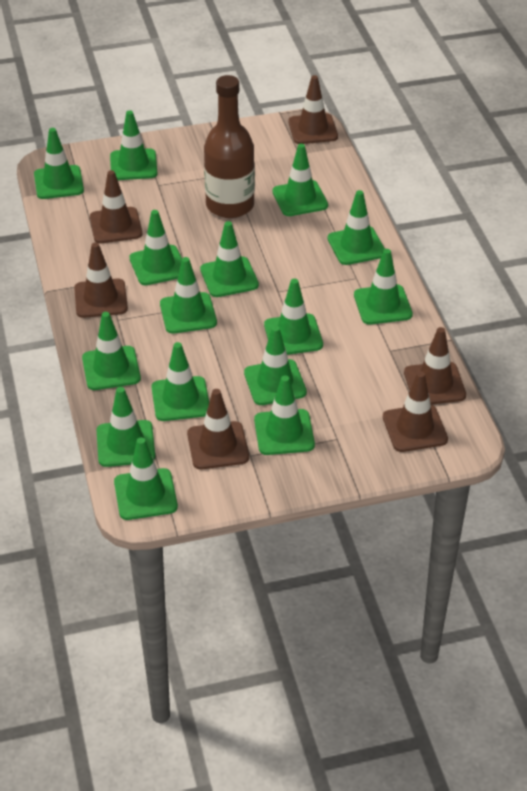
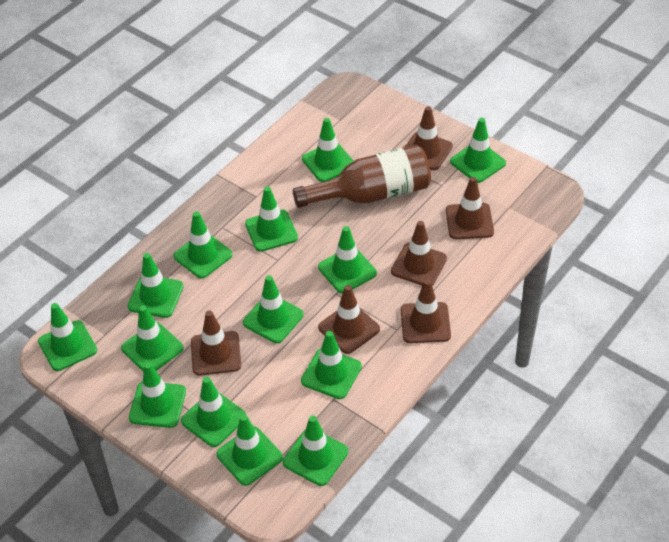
green traffic cone: [34,128,84,199] [82,312,141,390] [97,387,155,467] [110,110,157,180] [114,437,178,520] [129,210,182,285] [152,342,209,421] [160,257,217,334] [200,221,259,297] [244,326,307,405] [254,375,315,455] [264,279,323,355] [273,144,328,216] [327,190,385,265] [354,249,413,325] = 15 -> [38,303,97,371] [121,305,184,372] [128,253,184,318] [129,362,186,428] [174,211,233,279] [181,377,246,447] [216,414,283,486] [243,275,304,343] [245,186,298,252] [283,415,348,486] [301,331,362,399] [302,118,354,182] [318,226,377,294] [450,118,506,183] = 14

